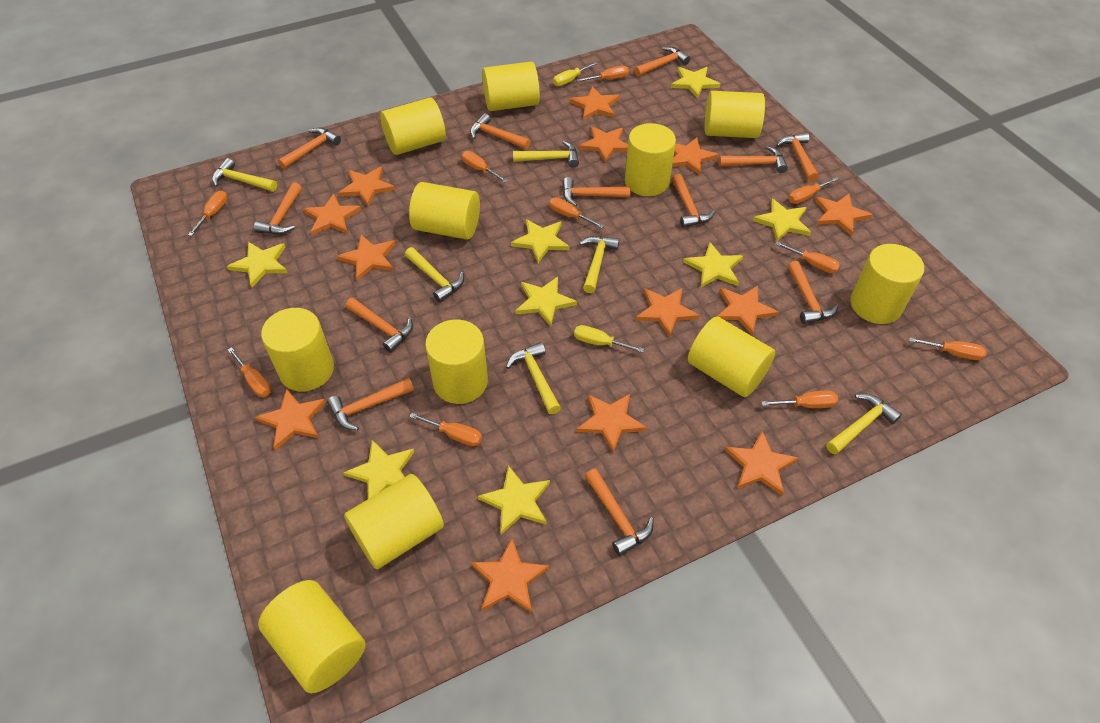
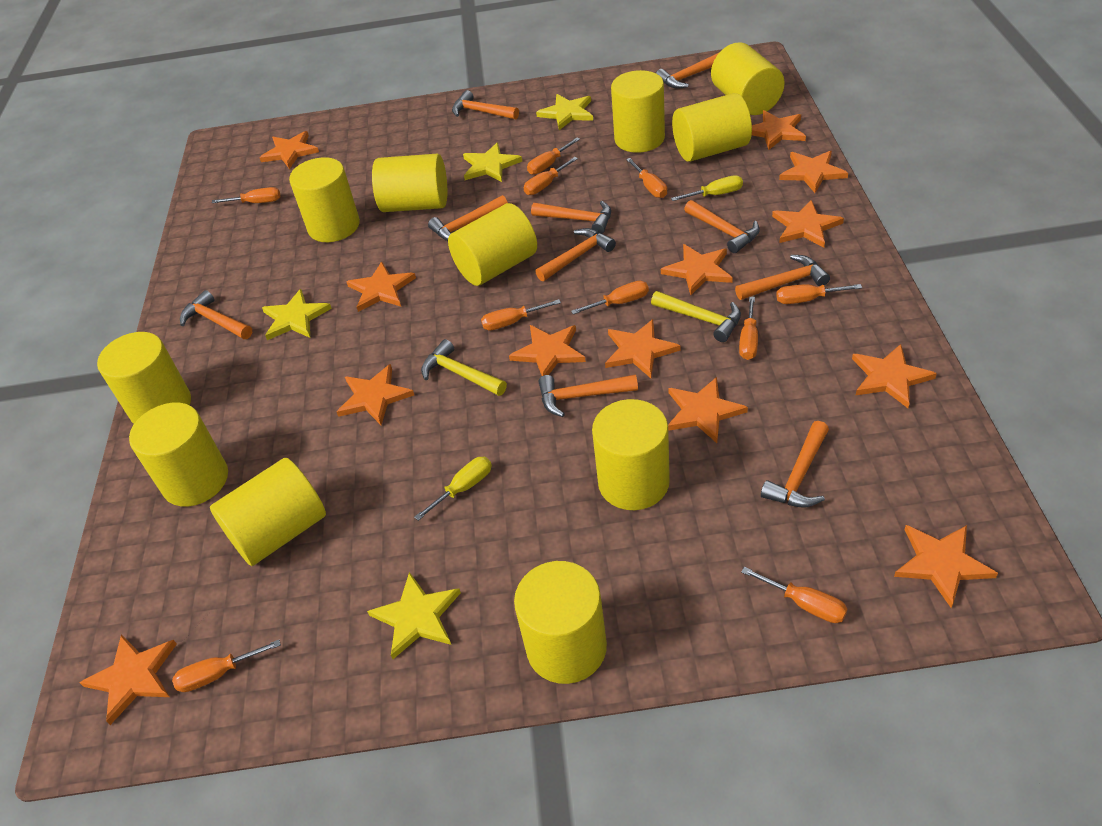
orange hammer: [254,182,302,235] [278,128,341,169] [327,378,414,430] [346,298,413,353] [470,113,531,149] [563,177,631,207] [585,469,654,556] [634,47,691,76] [672,174,715,228] [719,146,788,173] [776,132,819,182] [788,261,839,324] = 12 -> [180,290,252,339] [428,195,508,241] [452,90,519,119] [531,201,611,234] [535,228,616,281] [538,374,638,417] [656,52,720,89] [684,200,760,253] [735,255,830,300] [761,421,829,507] = 10
yellow hammer: [212,158,277,192] [405,247,464,302] [506,342,561,414] [513,141,579,168] [579,236,619,293] [826,394,902,455] = 6 -> [421,339,507,396] [651,291,741,342] = 2
yellow star: [227,242,287,287] [343,440,414,499] [478,465,550,535] [511,219,570,263] [516,277,577,326] [671,67,720,98] [683,242,743,287] [753,199,811,241] = 8 -> [262,289,332,340] [367,572,461,659] [463,143,522,182] [536,94,593,130] = 4

